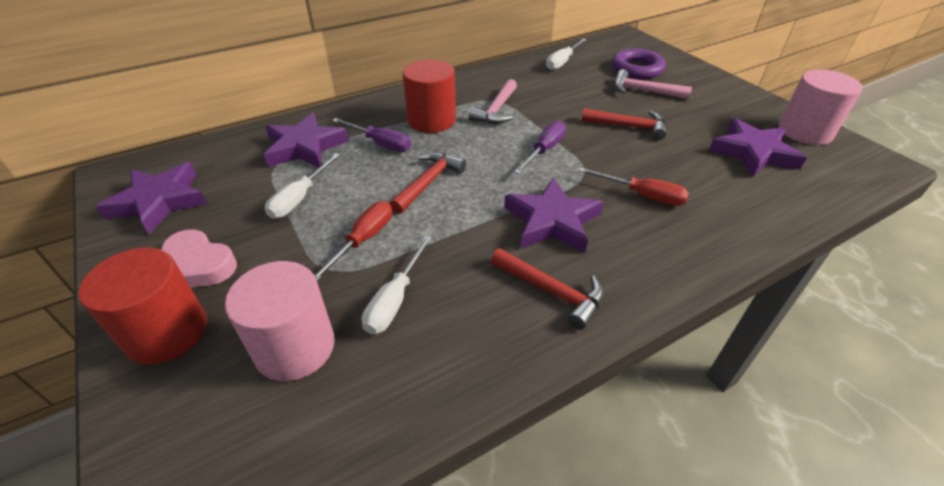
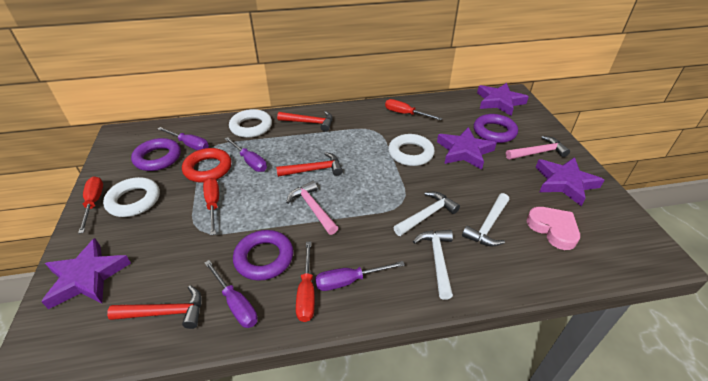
pink cylinder: [225,261,335,381] [779,69,863,145] = 2 -> none = 0
purple ring: [612,48,666,79] = 1 -> [131,138,181,171] [233,230,293,281] [474,114,518,143] = 3
purple screwdriver: [332,118,411,152] [514,120,566,174] = 2 -> [158,127,209,150] [205,260,258,328] [224,137,267,172] [315,261,405,291] = 4
red cylinder: [78,248,207,365] [403,60,456,133] = 2 -> none = 0
red ring: none = 0 -> [182,148,232,183] = 1
red screwdriver: [314,201,392,281] [579,167,689,206] = 2 -> [78,176,103,234] [203,178,219,235] [296,242,315,322] [385,99,442,120] = 4
white hammer: none = 0 -> [393,192,460,236] [413,230,453,300] [462,193,509,247] = 3
white ring: none = 0 -> [103,177,160,217] [229,109,272,138] [388,134,435,166] = 3
white screwdriver: [265,153,340,219] [362,236,432,334] [546,39,587,70] = 3 -> none = 0

